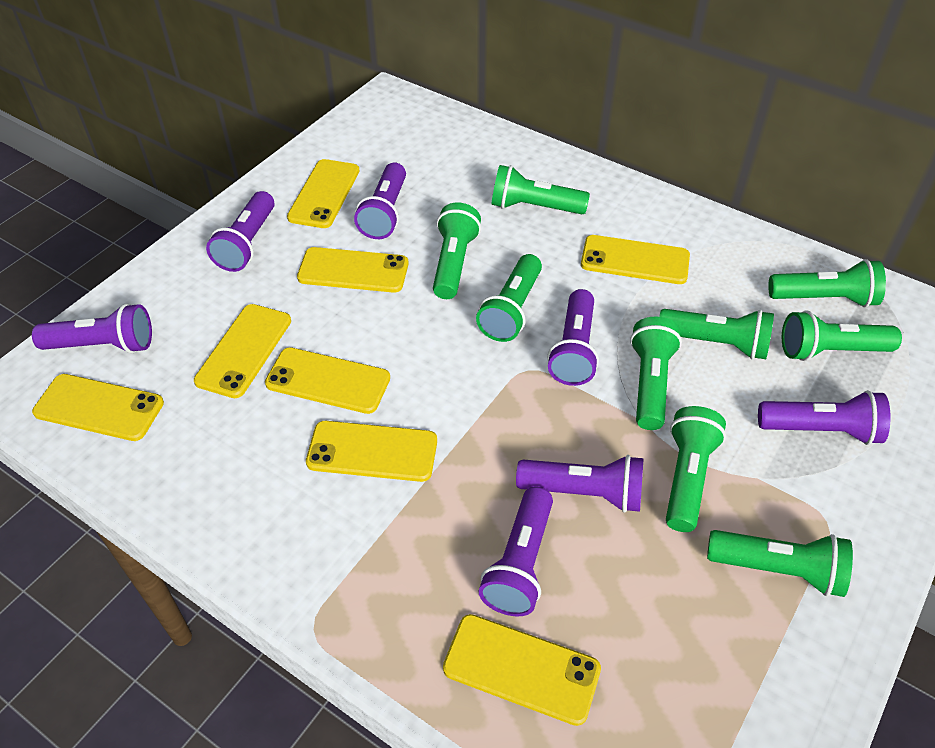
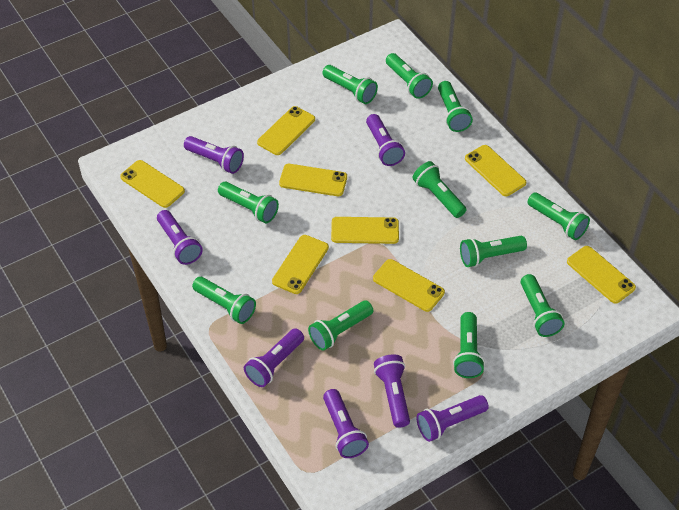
green flashlight: [433,203,481,299] [476,254,542,342] [492,165,590,214] [630,317,682,430] [659,309,774,359] [666,406,726,532] [707,530,853,597] [768,259,886,307] [782,311,902,361] = 9 -> [192,277,256,324] [218,182,279,223] [308,300,373,351] [322,65,378,104] [386,53,433,99] [413,161,467,218] [438,81,473,132] [453,312,485,378] [460,236,527,267] [520,274,565,337] [528,193,590,240] = 11

